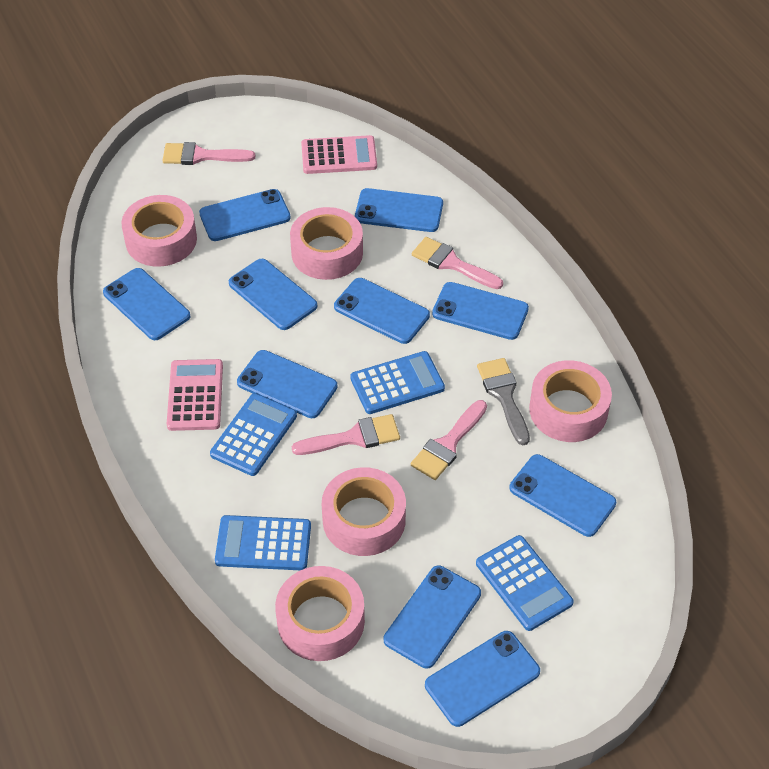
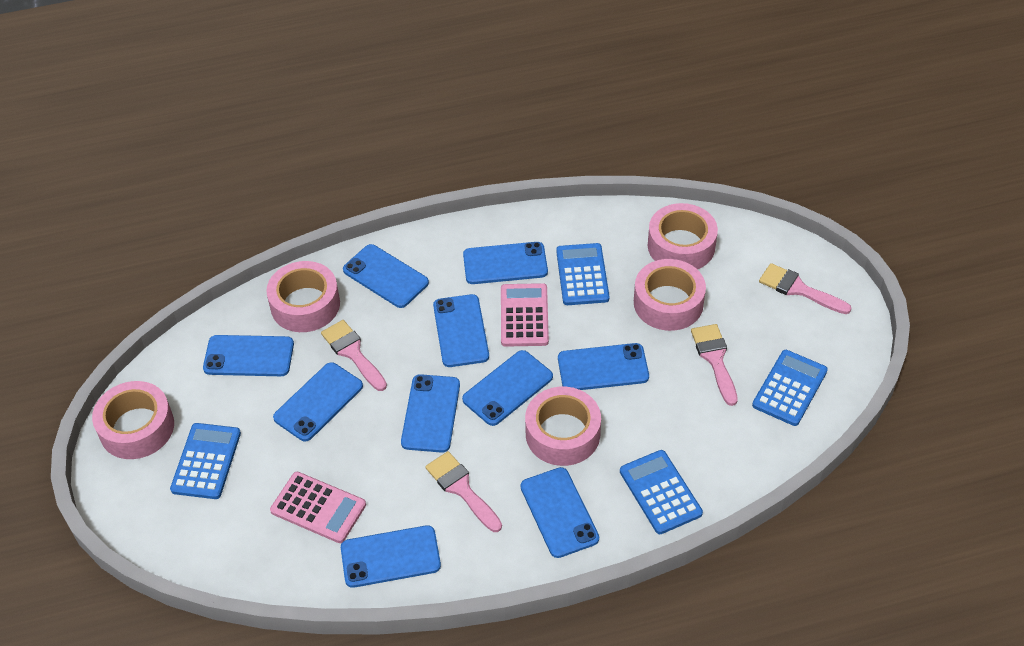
grey brush: [477,358,530,445] = 1 -> none = 0

